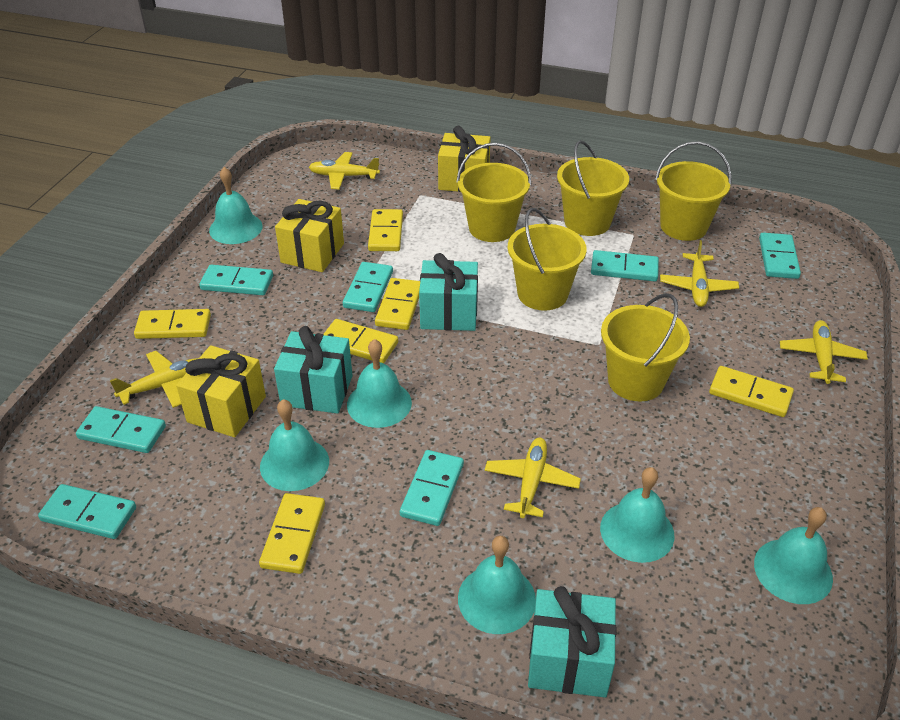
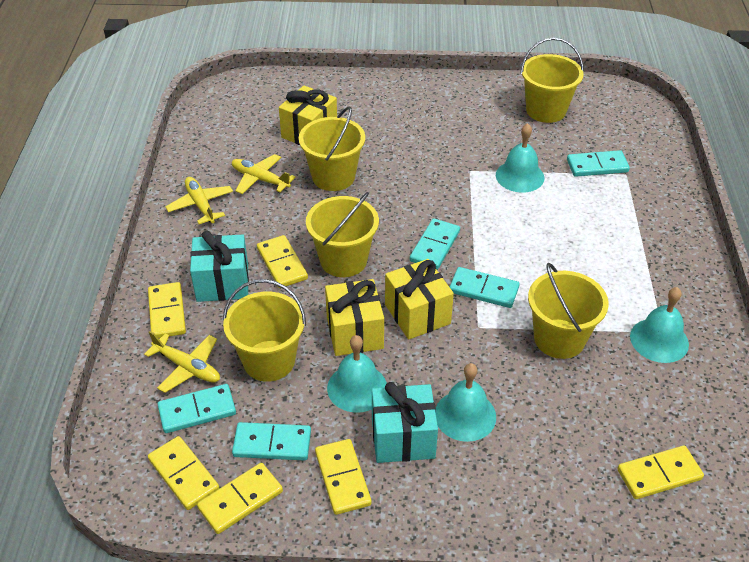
turquoise bell: [209,167,262,244] [260,399,329,491] [347,339,412,428] [458,536,536,634] [600,467,674,563] [754,507,833,604] = 6 -> [327,335,387,413] [435,363,496,442] [496,123,544,193] [630,287,689,363] = 4
turquoise domino: [38,484,136,539] [76,406,166,453] [199,265,273,295] [343,262,393,312] [400,450,464,526] [591,250,659,281] [759,233,801,279] = 7 -> [157,384,236,433] [232,422,311,461] [410,218,460,270] [450,267,520,308] [567,150,630,177] = 5
turquoise gift: [274,326,353,414] [419,253,478,331] [528,586,617,697] = 3 -> [190,230,249,302] [372,382,438,463] = 2
yellow plane: [110,351,199,408] [309,152,380,189] [485,438,581,518] [660,240,739,307] [780,320,868,384] = 5 -> [144,331,220,393] [165,177,233,224] [232,154,295,194] = 3

